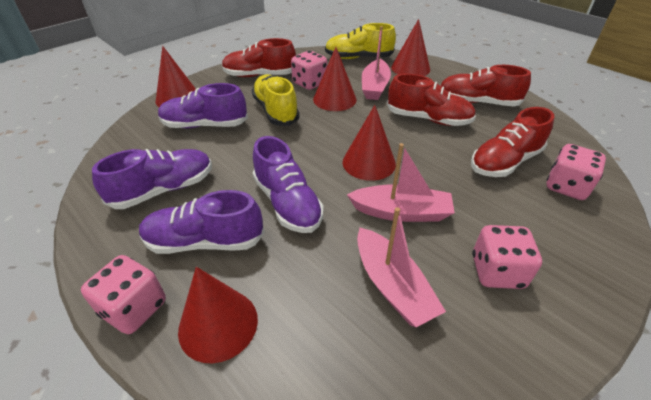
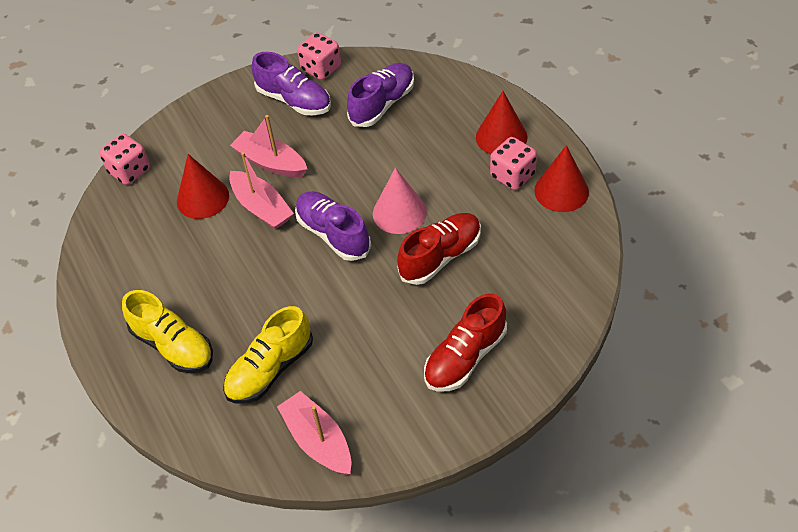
pink cone: none = 0 -> [373,168,427,234] = 1
pink dice: [81,255,166,334] [291,51,327,90] [472,225,542,289] [546,144,606,200] = 4 -> [99,134,150,185] [297,32,341,80] [490,137,537,190] = 3
purple shoe: [92,149,212,209] [139,190,265,254] [158,83,248,128] [253,136,323,233] = 4 -> [252,52,331,116] [295,191,371,261] [347,63,414,127] = 3
red cone: [156,46,196,107] [178,267,258,364] [313,47,357,111] [343,105,396,181] [391,19,430,76] = 5 -> [177,154,229,219] [476,91,528,155] [534,145,589,212] = 3
red shoe: [222,38,296,77] [387,74,476,126] [440,65,531,107] [471,107,554,177] = 4 -> [397,213,481,285] [424,294,507,392] = 2

